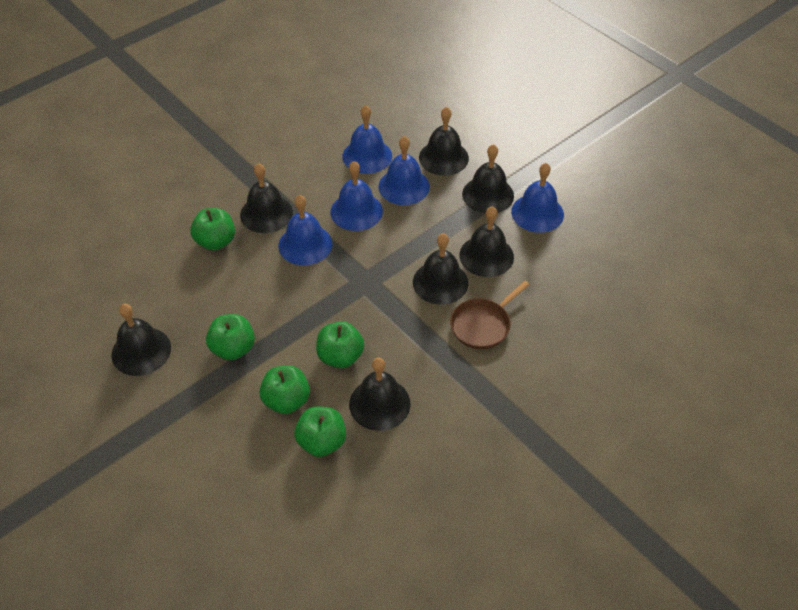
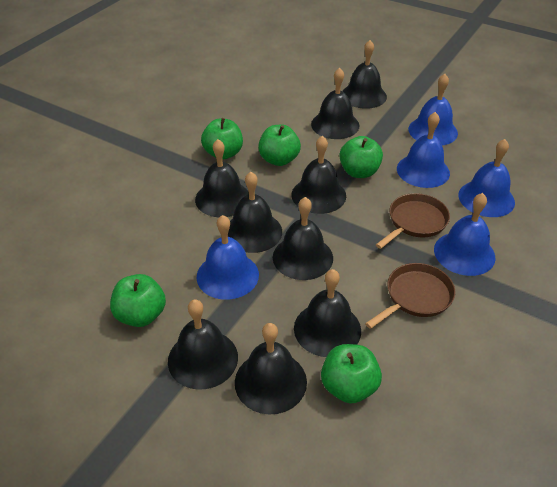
black bell: [111,304,171,376] [240,163,293,233] [349,358,411,431] [413,233,468,305] [419,107,469,176] [459,206,514,277] [462,144,514,214] = 7 -> [168,299,238,390] [195,139,249,217] [228,172,282,253] [235,323,307,415] [273,197,333,280] [291,136,346,214] [294,269,361,357] [311,68,359,139] [343,40,387,109] = 9
brown pan: [450,281,530,349] = 1 -> [365,263,456,329] [376,193,450,249] = 2

